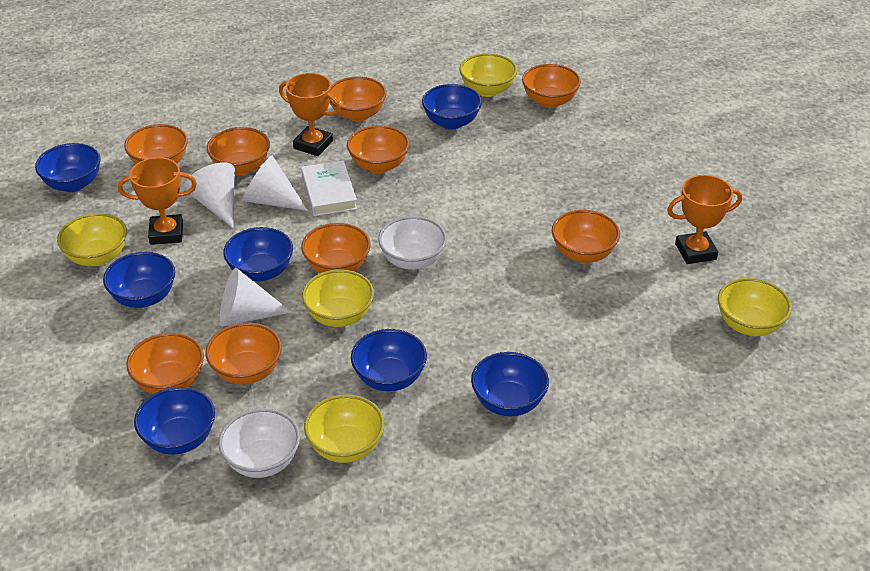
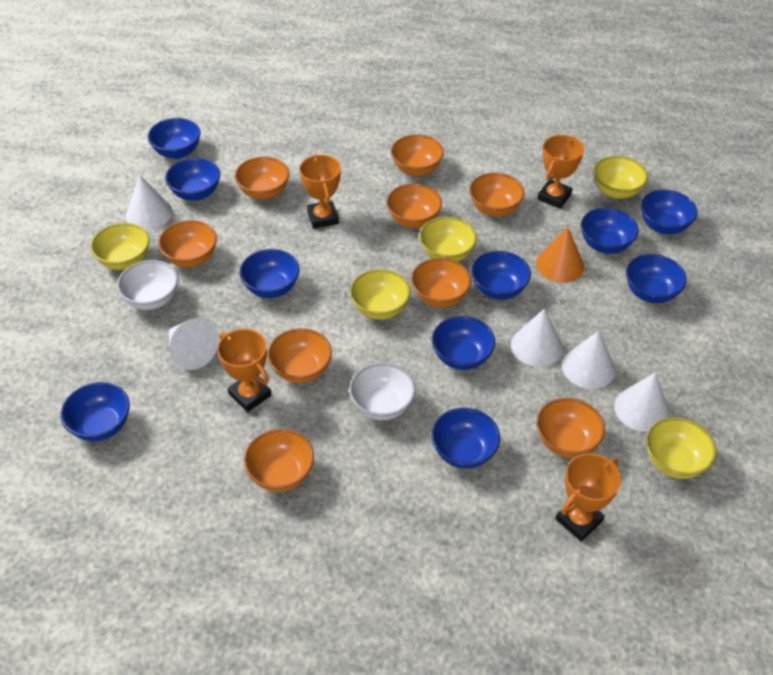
blue bowl: [35,143,101,192] [103,252,175,308] [134,387,215,455] [223,227,293,281] [351,329,427,391] [422,84,482,129] [471,352,549,416] = 7 -> [61,382,130,441] [148,118,201,159] [165,158,220,201] [239,249,299,298] [431,408,500,469] [432,316,495,370] [471,251,531,300] [581,208,638,254] [626,254,687,303] [640,190,697,234] = 10
orange cone: none = 0 -> [536,227,584,283] = 1
orange trophy: [118,157,197,245] [279,73,341,156] [667,175,742,264] = 3 -> [217,329,272,412] [299,154,341,229] [537,135,584,209] [555,453,621,541] = 4
white book: [301,160,357,216] = 1 -> none = 0
white cone: [184,162,235,228] [220,268,292,327] [243,155,308,211] = 3 -> [126,175,173,230] [169,318,219,370] [511,309,563,367] [562,330,615,389] [614,373,670,432] = 5

